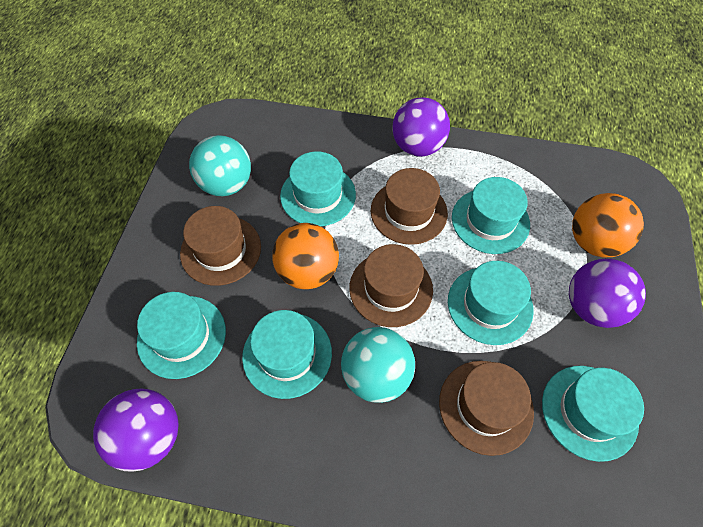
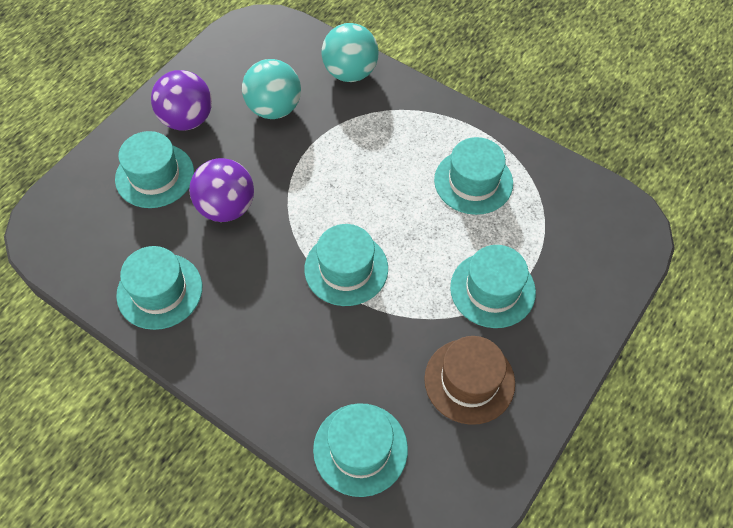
brown hat: [180,206,261,286] [349,244,433,327] [371,168,448,245] [439,361,534,456] = 4 -> [424,336,515,425] = 1
orange ball: [272,223,339,289] [572,193,644,258] = 2 -> none = 0
purple ball: [93,389,179,472] [392,97,450,157] [569,259,646,328] = 3 -> [151,70,212,131] [189,158,254,222] = 2

